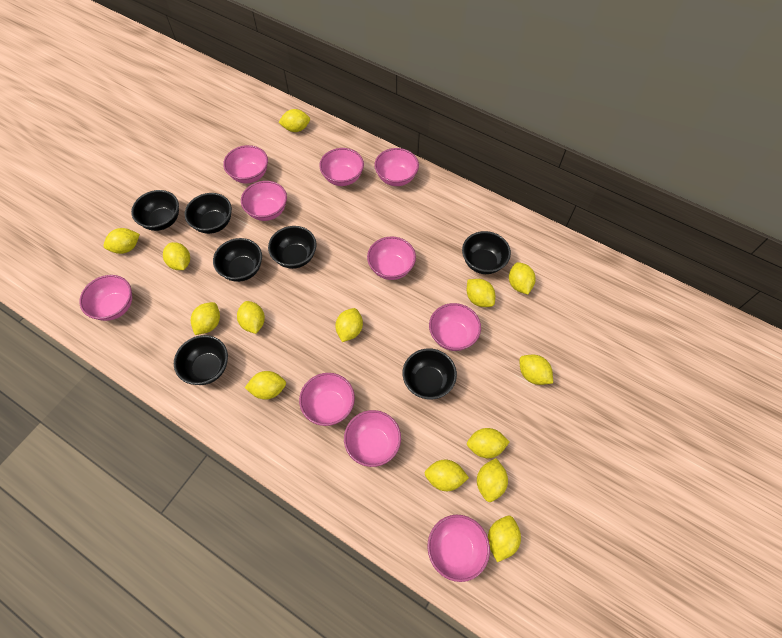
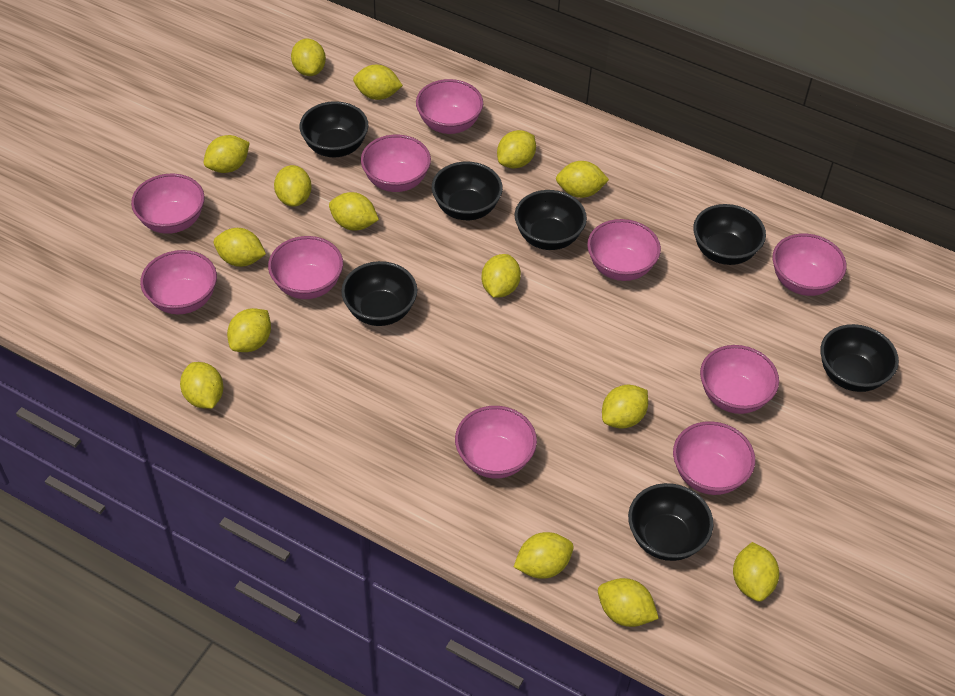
yellow lemon: [103,228,140,254] [163,242,190,270] [191,302,220,335] [237,301,265,334] [245,371,286,400] [278,109,310,132] [335,308,363,342] [425,460,469,491] [467,279,495,307] [467,428,510,458] [477,458,508,502] [488,516,521,562] [509,262,536,295] [519,355,553,385] = 14 -> [180,362,223,409] [204,135,250,173] [214,228,266,267] [227,308,271,352] [274,165,312,207] [291,39,326,76] [329,192,379,231] [353,65,403,100] [481,254,521,298] [497,130,536,168] [514,532,574,579] [556,161,609,198] [598,578,659,627] [602,385,648,429] [733,542,779,602] = 15

